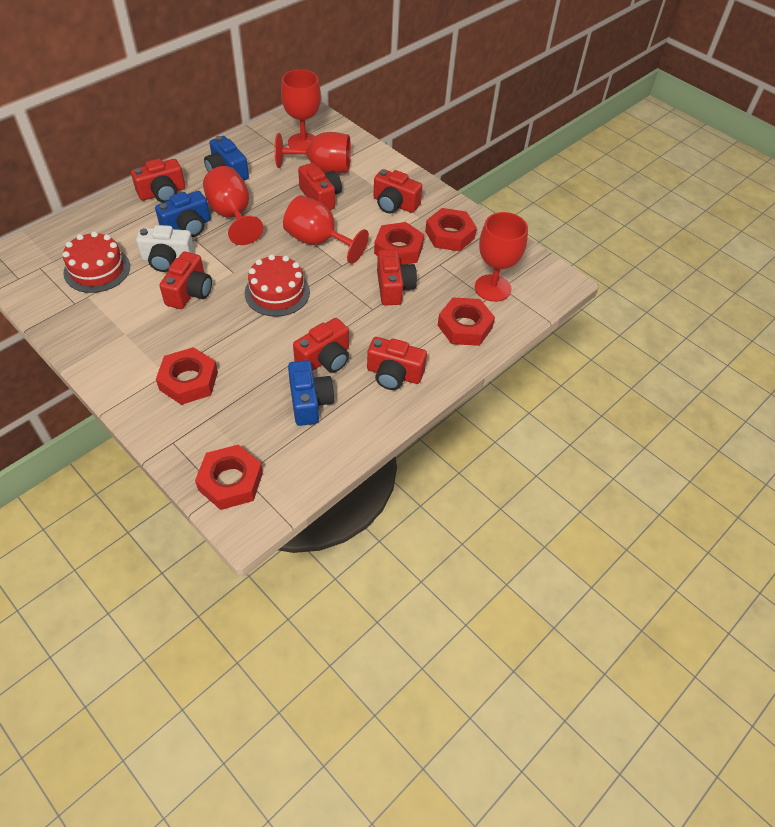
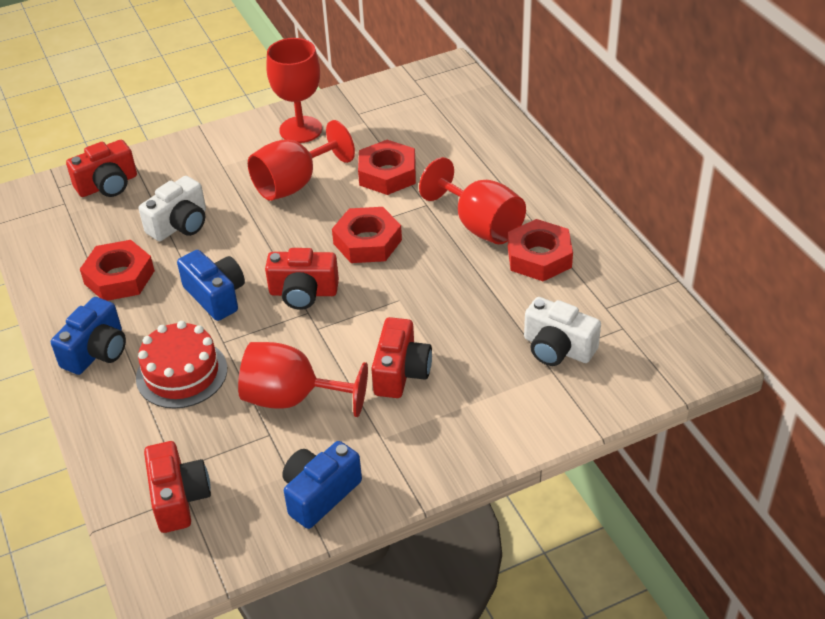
red cake: [63,231,130,293] [245,254,310,317] = 2 -> [136,321,227,409] = 1
red camera: [131,159,185,203] [159,251,212,309] [293,318,349,373] [298,163,342,210] [367,337,427,390] [373,169,422,214] [377,249,417,305] = 7 -> [66,140,137,197] [144,441,211,533] [265,248,339,310] [371,317,432,398] = 4
red goblet: [203,166,263,245] [275,132,351,173] [281,70,321,149] [283,195,369,264] [475,212,528,302] = 5 -> [238,342,368,417] [248,120,355,201] [267,38,322,143] [419,157,526,244] = 4
red nut: [156,347,218,405] [195,444,263,510] [374,222,424,265] [425,208,477,251] [438,297,495,346] = 5 -> [80,240,155,301] [332,207,402,263] [358,140,416,195] [508,219,573,281] = 4
white camera: [136,225,195,272] = 1 -> [139,176,206,241] [524,297,601,366] = 2

